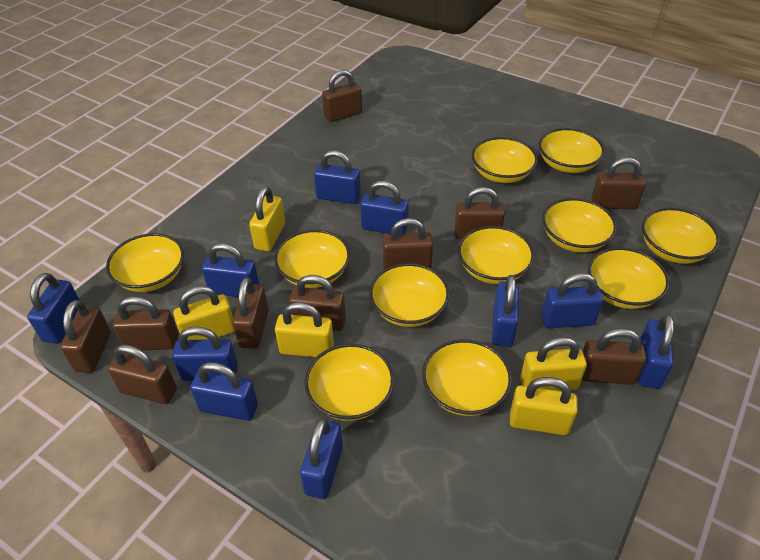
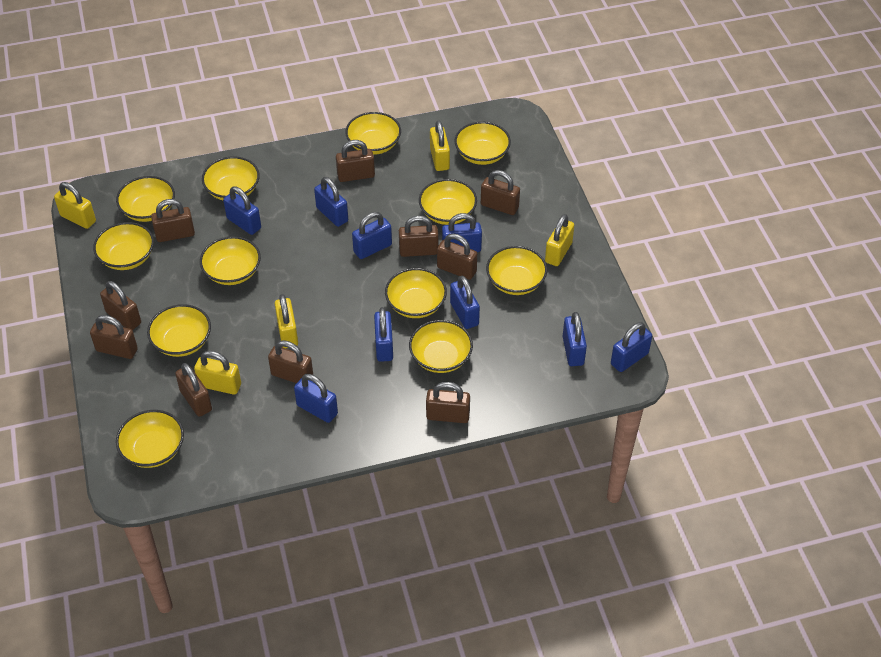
blue padlock: [27,273,80,344] [172,326,238,381] [190,362,258,421] [202,243,259,297] [300,418,343,499] [314,150,361,204] [360,181,409,234] [492,275,519,347] [541,273,603,328] [638,314,674,389] = 10 -> [223,186,261,235] [294,374,338,423] [314,177,348,227] [352,212,392,259] [374,307,393,362] [442,213,482,252] [450,276,480,329] [563,312,587,366] [611,322,652,372] = 9
yellow bowl: [106,233,184,292] [274,230,350,288] [304,344,394,421] [369,263,450,327] [422,339,512,416] [458,226,534,284] [472,137,538,183] [539,128,605,173] [542,198,617,252] [588,247,669,309] [642,208,720,264] = 11 -> [93,222,154,270] [116,176,175,222] [116,410,184,468] [147,304,211,357] [200,236,261,285] [202,156,260,200] [345,112,401,155] [385,268,447,318] [409,320,473,373] [419,179,477,225] [455,122,511,165] [486,246,547,295] = 12

